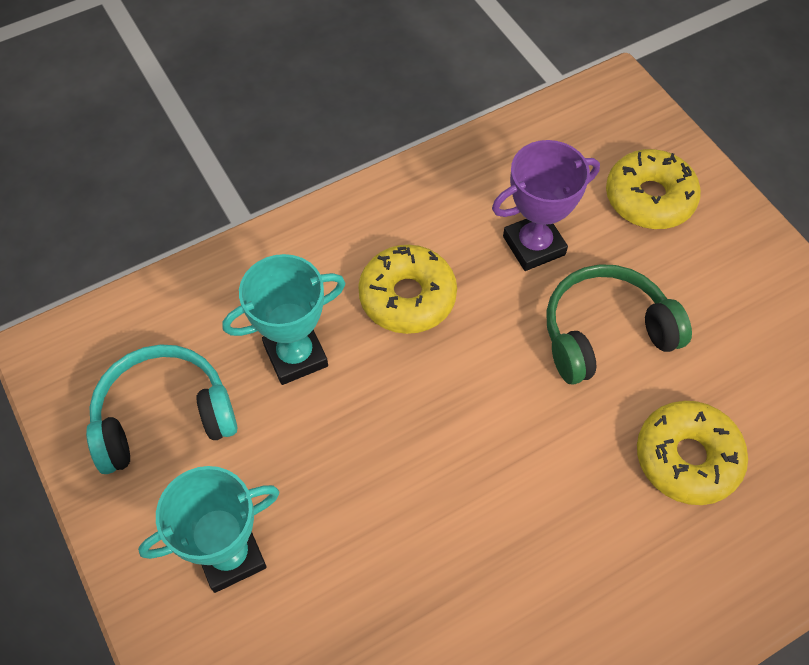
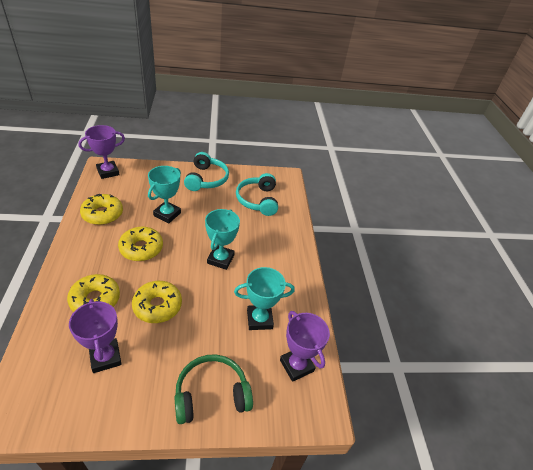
purple trophy: [492,140,600,271] = 1 -> [69,299,122,373] [78,125,125,179] [280,311,330,382] = 3
turquoise headphones: [86,344,237,474] = 1 -> [184,152,229,191] [236,173,278,216] = 2
turquoise trophy: [138,466,279,593] [222,254,346,385] = 2 -> [148,166,181,223] [205,209,240,270] [234,267,295,330] = 3
yellow donut: [358,245,457,334] [606,149,701,229] [637,401,748,505] = 3 -> [67,274,120,312] [80,194,123,225] [118,227,163,261] [132,281,182,323] = 4

